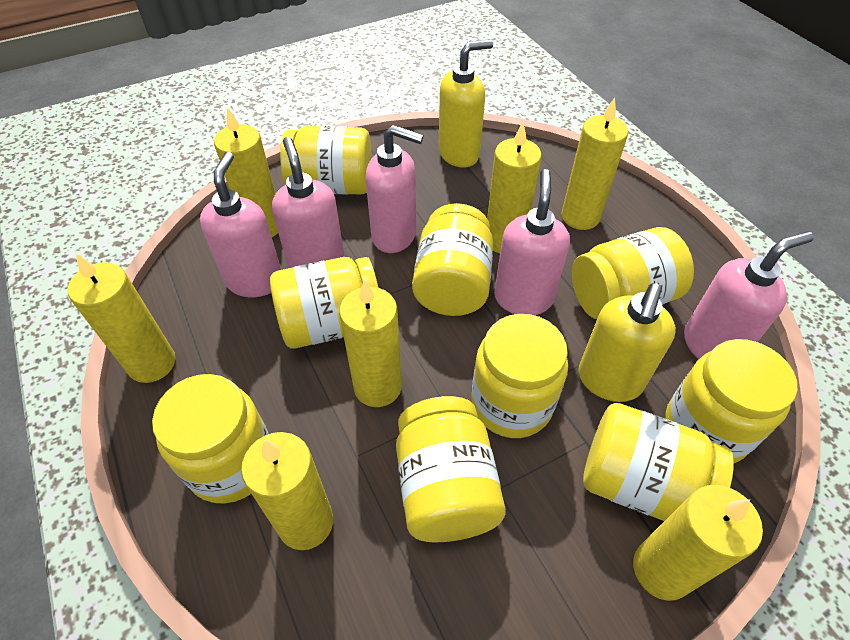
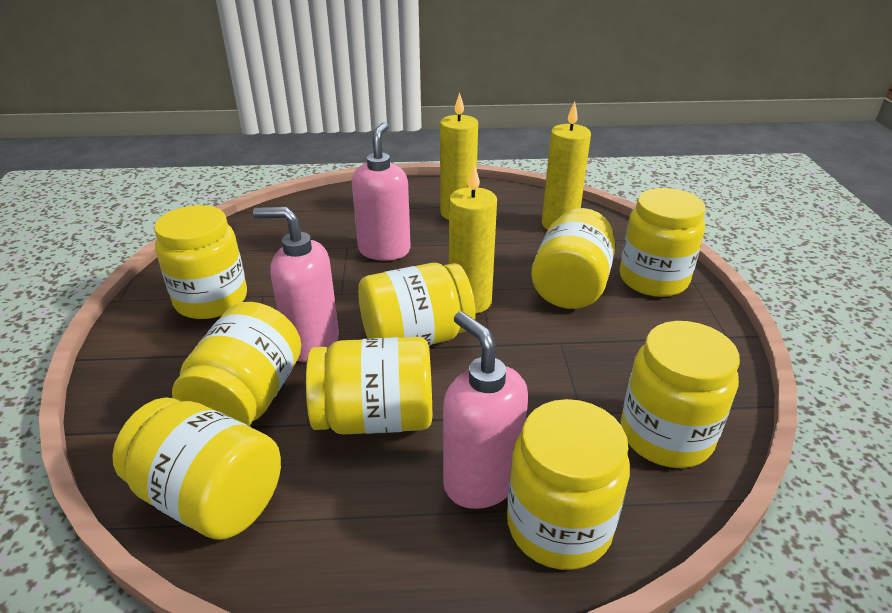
pink soap dispenser: [200,152,281,297] [272,137,345,268] [365,125,424,253] [494,169,570,315] [684,231,814,359] = 5 -> [253,207,339,362] [352,122,411,261] [443,311,528,509] = 3
yellow candle: [67,253,175,383] [214,107,278,237] [241,432,333,550] [339,279,402,407] [487,122,542,253] [561,98,628,230] [633,485,763,601] = 7 -> [440,92,478,220] [449,164,497,314] [542,101,591,230] = 3
yellow soap dispenser: [438,39,493,168] [578,283,676,402] = 2 -> none = 0

